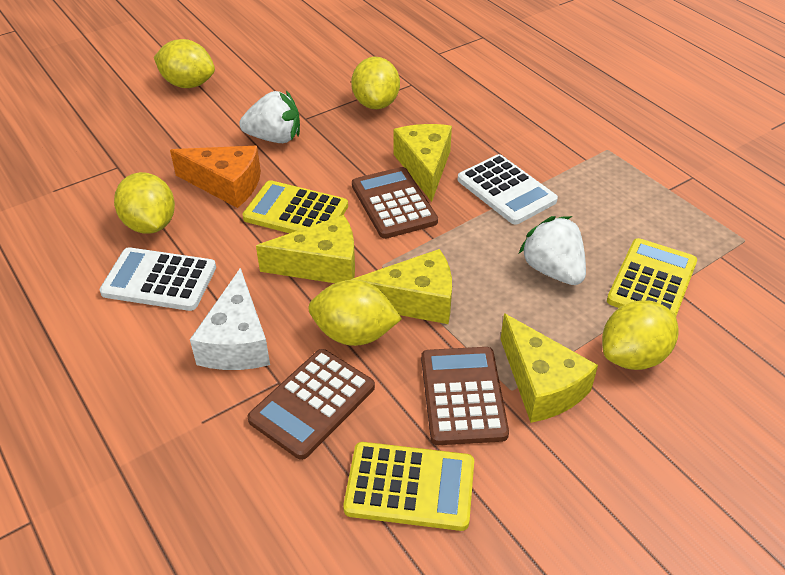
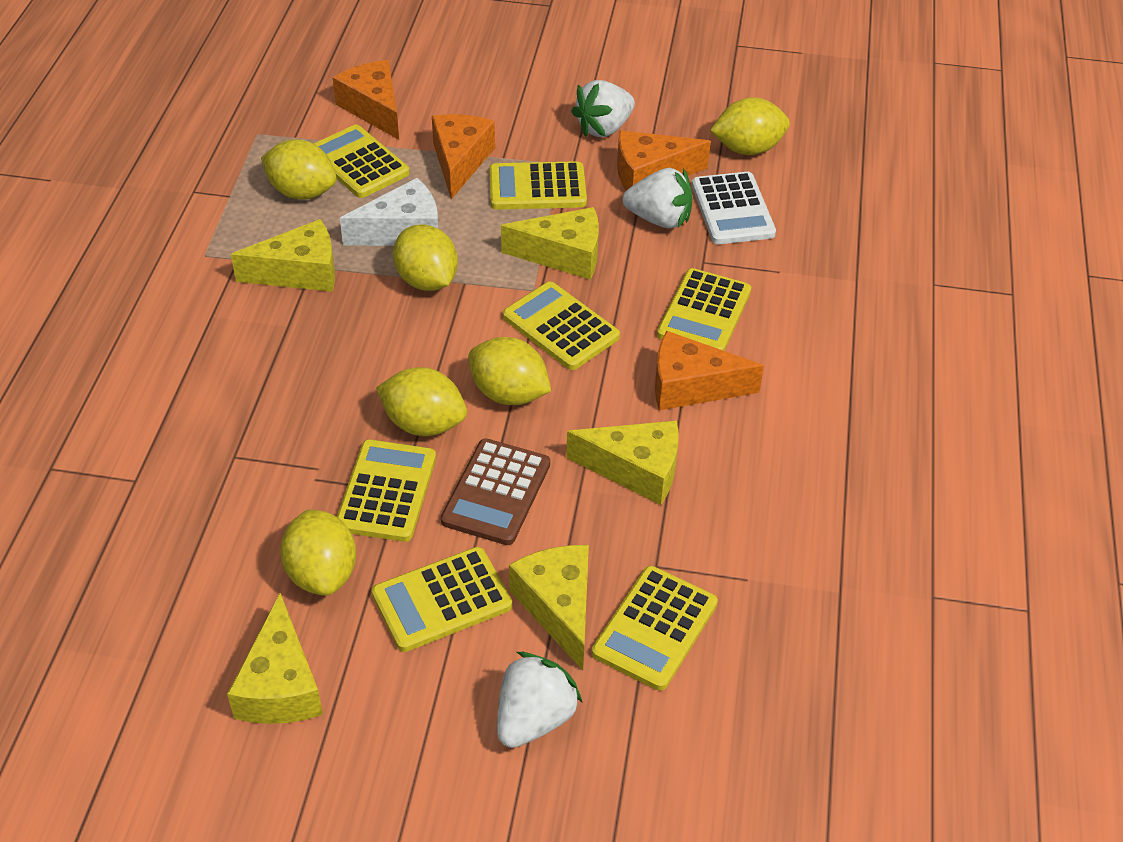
brown calculator: [247,349,375,460] [352,167,438,239] [421,347,509,445] = 3 -> [441,439,550,545] = 1
orange cheese: [170,146,261,208] = 1 -> [333,60,399,140] [432,114,495,199] [617,130,711,191] [655,331,764,410] = 4
white calculator: [99,247,216,311] [458,154,558,225] = 2 -> [692,172,776,244] = 1
white strawberry: [239,91,300,143] [519,216,586,285] = 2 -> [497,652,583,748] [571,80,635,137] [622,168,693,229] = 3
yellow calculator: [242,180,348,233] [343,442,474,531] [607,238,697,316] = 3 -> [314,125,410,198] [337,439,436,542] [372,547,512,652] [489,161,587,210] [503,282,620,370] [592,566,718,691] [657,268,751,351] = 7
yellow cheese: [256,215,355,283] [351,249,452,324] [394,124,452,202] [501,313,598,423] = 4 -> [227,593,323,724] [231,219,335,292] [501,207,599,279] [509,545,589,670] [566,420,679,505] = 5
yellow lemon: [114,172,175,234] [154,39,215,88] [308,280,402,346] [351,57,400,109] [602,300,678,370] = 5 -> [261,139,337,200] [280,510,356,596] [376,367,467,436] [393,225,458,291] [468,337,551,405] [710,97,790,155] = 6

